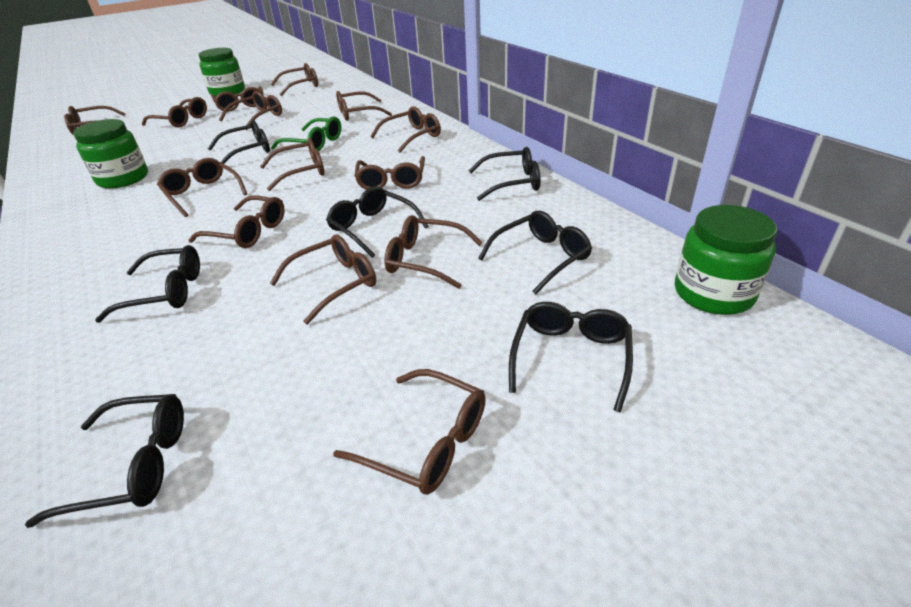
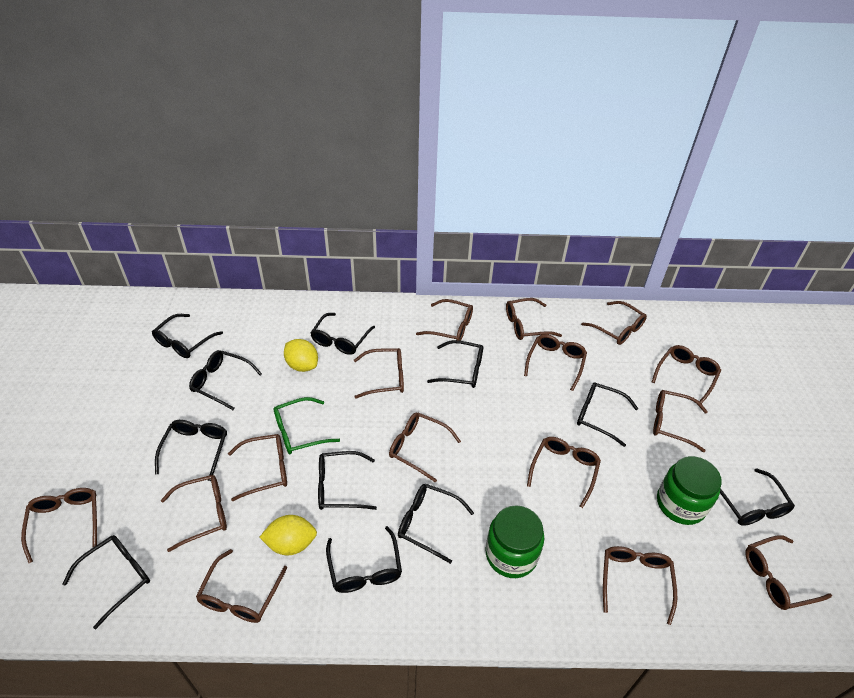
black glasses: [25,394,184,528] [95,245,200,323] [208,120,270,164] [326,186,429,258] [469,147,541,201] [478,211,592,294] [509,302,633,413] = 7 -> [62,535,150,629] [152,314,223,358] [155,420,227,481] [189,350,262,410] [310,313,375,355] [318,451,377,510] [326,526,402,593] [398,484,474,564] [427,340,483,388] [577,382,639,447] [720,468,795,526] = 11
brown glasses: [64,106,125,134] [142,97,207,127] [157,158,247,217] [189,196,285,248] [211,86,264,112] [219,91,282,131] [260,138,324,191] [270,235,376,324] [271,63,318,96] [333,369,486,495] [336,91,392,121] [355,156,425,190] [370,106,441,153] [384,215,483,289] = 14 -> [21,488,97,563] [161,475,227,552] [196,549,287,623] [228,434,287,501] [354,348,404,399] [389,412,461,482] [416,299,473,341] [506,298,562,340] [524,334,587,391] [527,437,601,508] [581,301,647,345] [603,546,677,625] [652,345,721,404] [653,390,708,452] [745,536,832,610] = 15
green jar: [73,119,148,189] [198,48,245,97] [675,205,777,315] = 3 -> [486,505,544,578] [657,456,722,525] = 2
yellow lemon: none = 0 -> [259,515,317,555] [284,339,318,372] = 2

